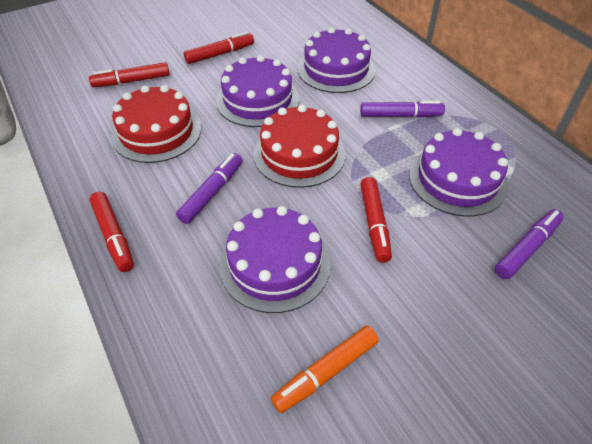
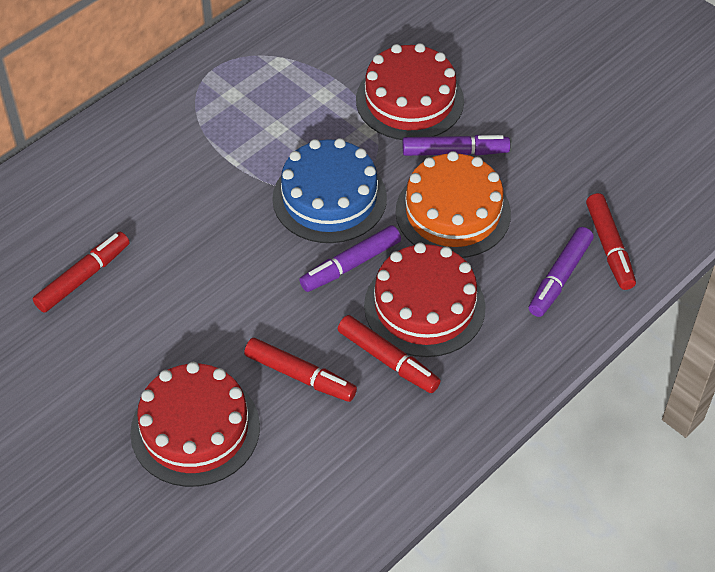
blue cake: none = 0 -> [272,138,387,243] = 1
orange cake: none = 0 -> [395,151,511,258] = 1
orange marker: [271,326,379,413] = 1 -> none = 0
purple cake: [216,55,299,127] [219,206,331,313] [297,27,376,93] [409,128,508,217] = 4 -> none = 0
red cake: [111,85,201,163] [253,105,346,188] = 2 -> [130,362,260,487] [356,43,464,140] [364,242,486,357] = 3

